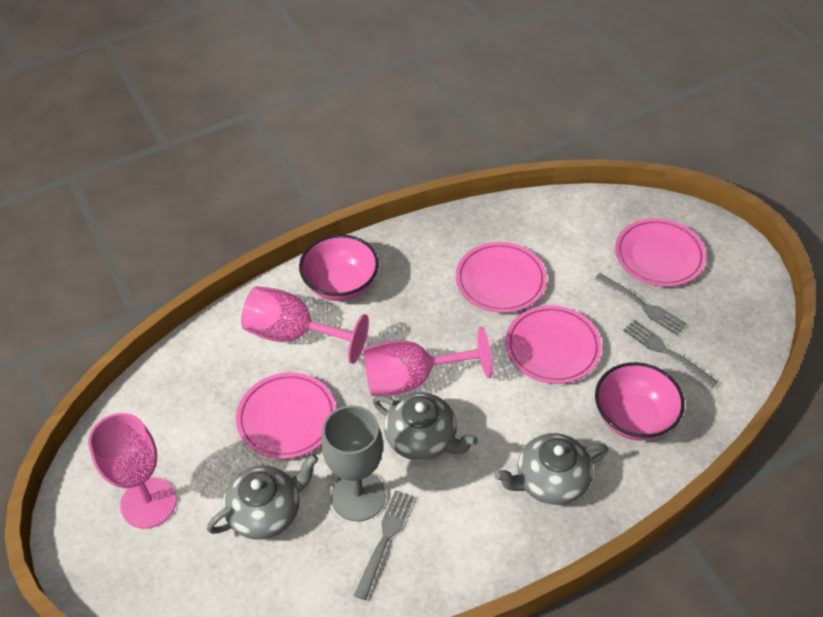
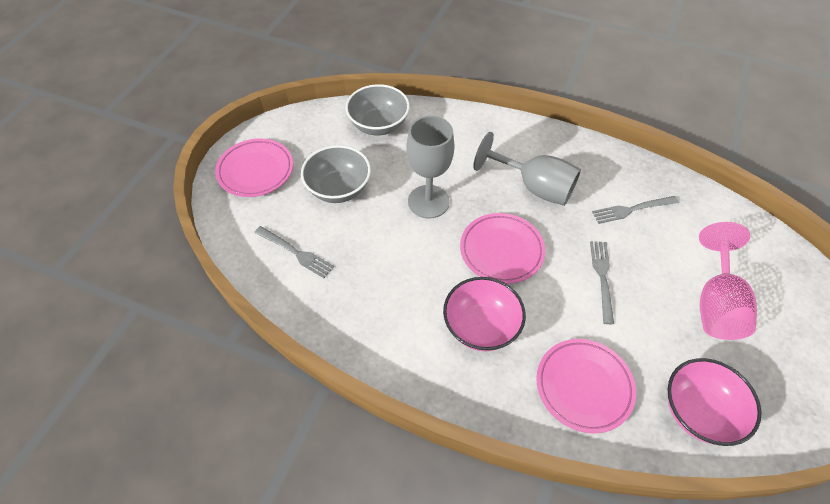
grey bowl: none = 0 -> [301,145,371,203] [345,84,410,135] = 2
grey goblet: [321,405,386,522] = 1 -> [406,116,454,219] [473,132,581,206] = 2
grey teapot: [207,454,318,540] [373,392,478,461] [495,433,609,505] = 3 -> none = 0
pink goblet: [88,413,177,529] [241,286,369,364] [363,327,492,396] = 3 -> [699,222,757,340] = 1
pink plate: [236,372,336,459] [456,242,547,313] [505,305,602,384] [615,218,706,287] = 4 -> [215,139,293,197] [460,213,545,284] [536,339,636,434] = 3

